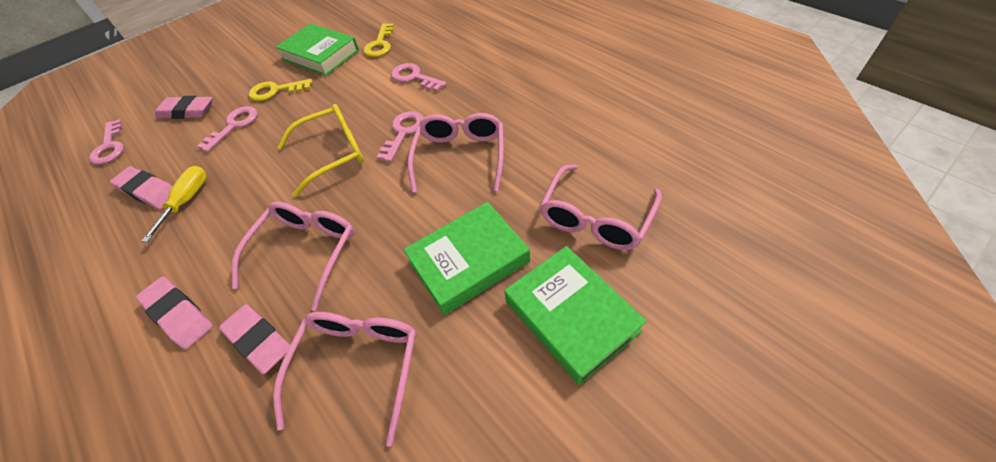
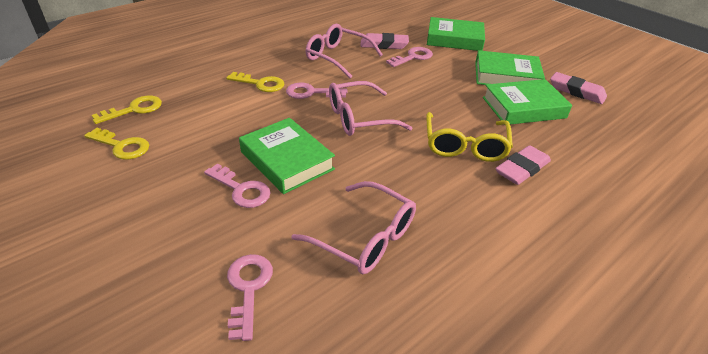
green book: [276,23,359,76] [403,202,530,315] [504,246,647,385] = 3 -> [239,118,335,194] [427,17,485,51] [475,50,545,85] [483,79,572,125] = 4
pink eraser: [110,166,173,209] [136,277,213,349] [155,96,213,119] [219,304,290,374] = 4 -> [360,33,409,49] [495,145,551,185] [550,72,607,104] = 3
pink glasses: [231,202,355,311] [273,312,417,447] [408,113,504,193] [540,164,662,250] = 4 -> [291,181,416,274] [306,24,383,78] [329,81,412,136] = 3
yellow key: [249,79,312,101] [363,23,394,57] = 2 -> [84,128,149,160] [92,96,162,124] [226,72,284,92] = 3
yellow screwdriver: [141,166,207,242] = 1 -> none = 0

